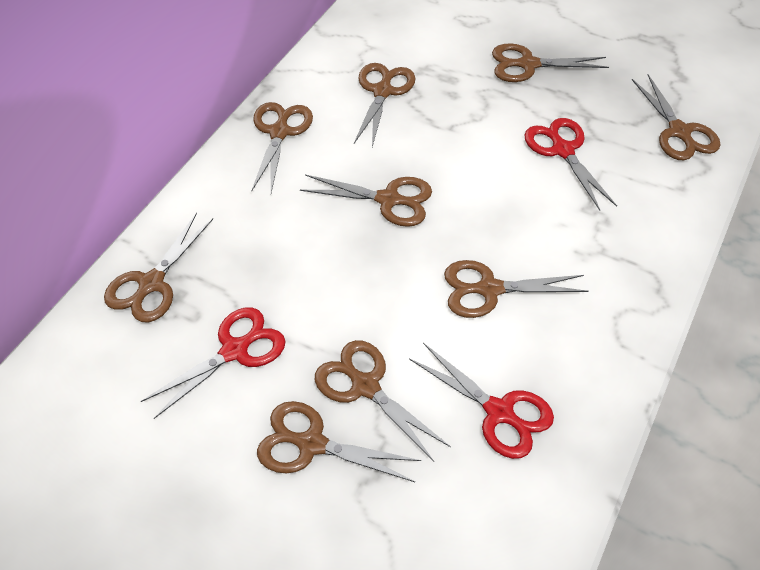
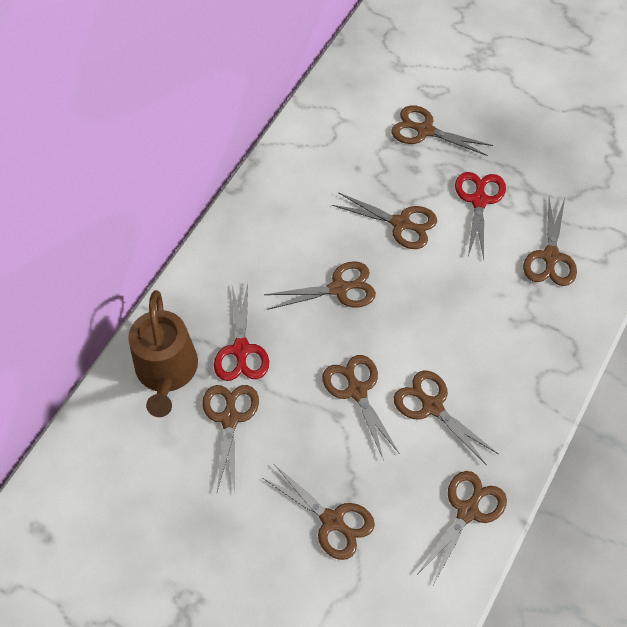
brown watering can: none = 0 -> [128,290,198,417] = 1
red scissors: [140,307,286,419] [409,343,554,459] [524,118,617,211] = 3 -> [214,284,269,381] [455,172,506,259] = 2

